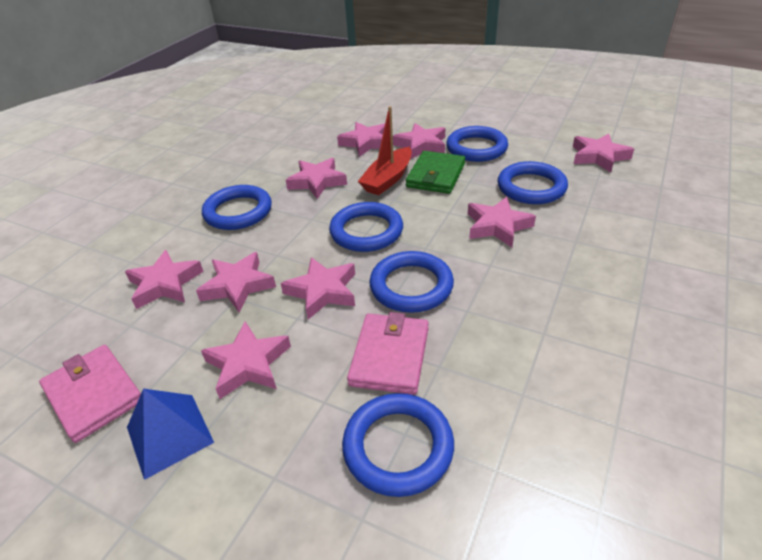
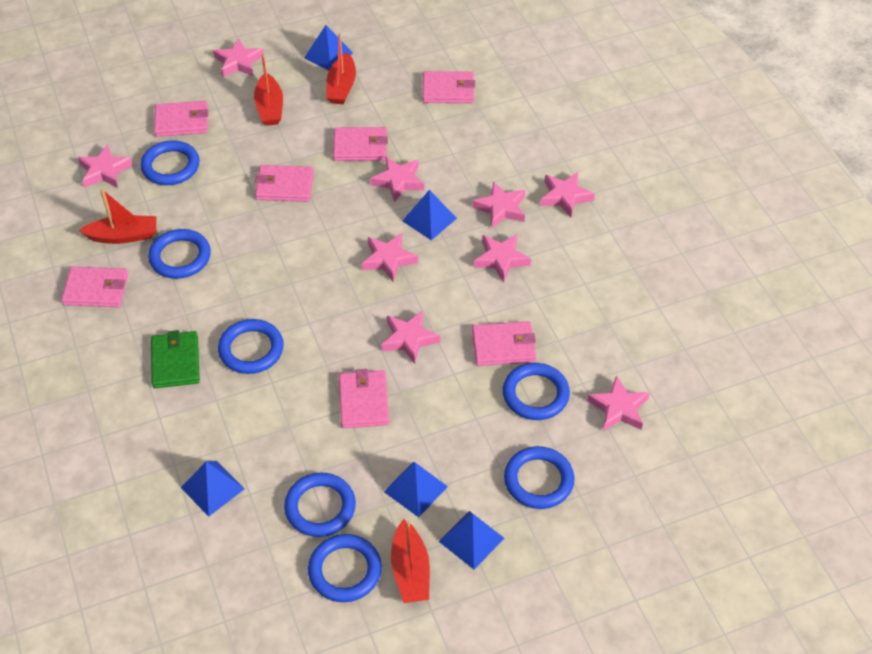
blue pyramid: [127,389,214,480] = 1 -> [181,461,245,516] [304,25,353,71] [384,462,448,517] [402,190,457,240] [439,511,504,569] = 5
blue ring: [202,185,272,230] [329,202,403,252] [342,393,454,497] [370,251,454,313] [446,126,508,162] [498,161,568,204] = 6 -> [141,141,200,185] [148,229,211,279] [218,319,284,374] [284,473,356,537] [308,534,382,602] [503,363,570,420] [504,446,574,509] = 7
pink wallet: [39,345,141,443] [347,312,429,395] = 2 -> [61,267,128,307] [154,101,208,137] [255,165,314,202] [333,127,388,161] [339,369,389,428] [423,71,475,103] [472,321,536,366] = 7
red boat: [358,106,412,195] = 1 -> [79,189,156,244] [254,54,283,126] [326,33,356,104] [391,519,430,603] = 4

